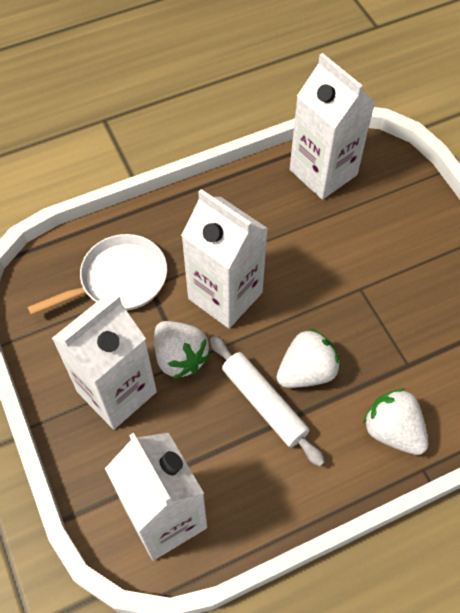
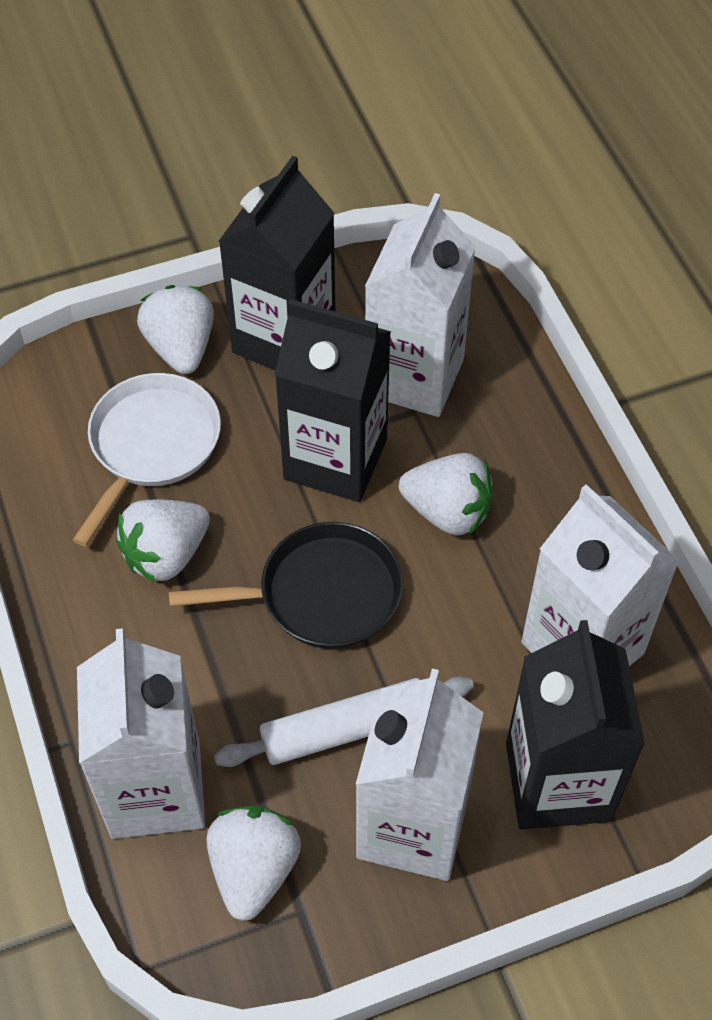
black carton: none = 0 -> [219,156,335,370] [275,299,391,502] [506,620,645,830] = 3
black pan: none = 0 -> [169,522,403,649] = 1
white strawberry: [154,321,211,379] [276,328,340,388] [363,388,428,455] = 3 -> [116,500,210,583] [137,285,214,374] [206,805,301,921] [399,453,493,536] = 4

